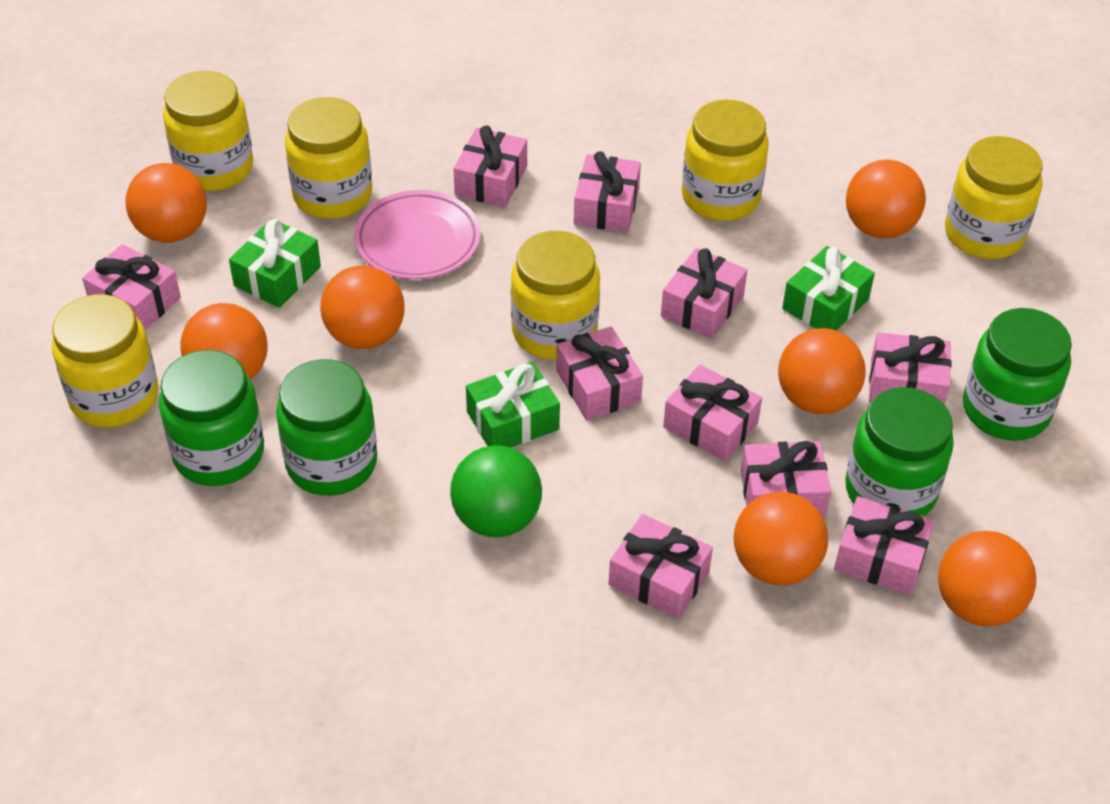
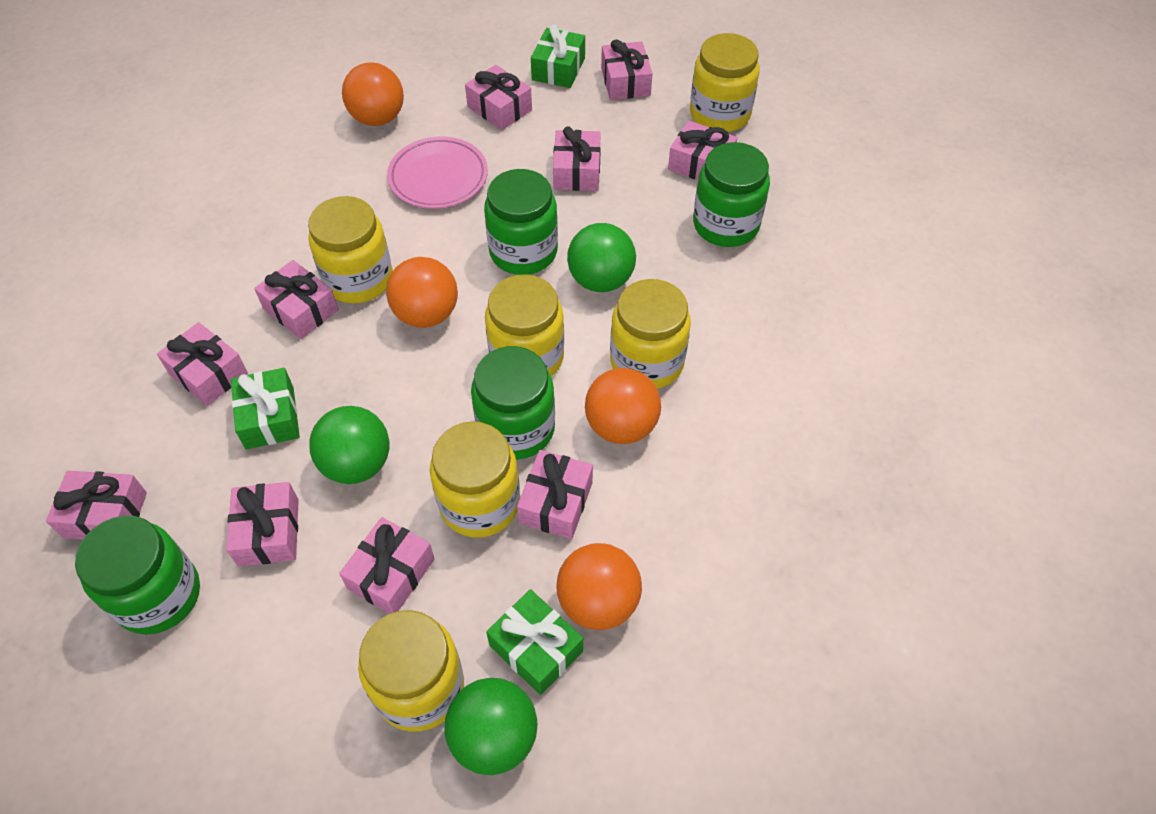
green ball: [450,445,542,537] = 1 -> [309,406,390,484] [444,678,537,775] [567,223,636,292] = 3
orange ball: [125,163,207,243] [180,303,268,380] [320,265,405,349] [734,491,828,585] [778,328,866,414] [846,159,926,239] [938,531,1037,627] = 7 -> [342,62,404,126] [386,257,458,328] [556,543,642,630] [585,368,661,444] = 4

